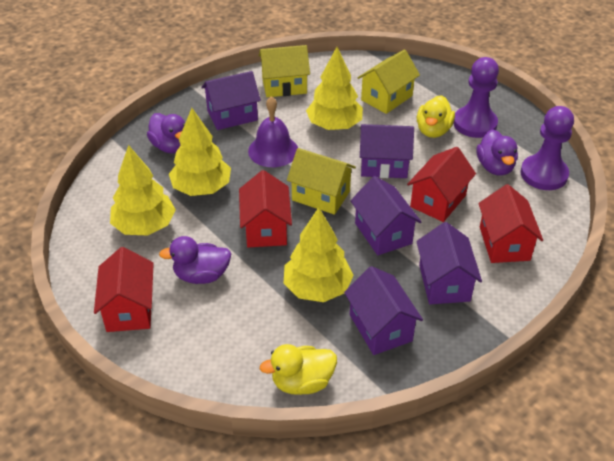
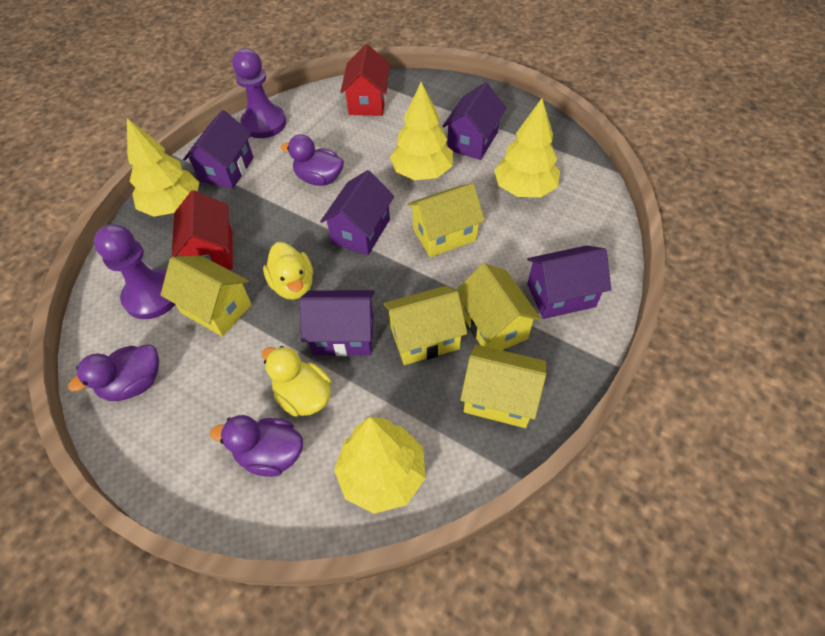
purple bell: [248,96,298,167] = 1 -> none = 0
red house: [94,247,154,332] [239,170,292,247] [407,147,476,222] [478,184,543,263] = 4 -> [172,190,233,270] [340,44,390,116] = 2
yellow house: [259,45,310,97] [287,148,356,215] [358,49,420,114] = 3 -> [160,255,252,337] [384,286,468,365] [407,183,485,257] [456,263,541,350] [460,344,546,428] = 5

